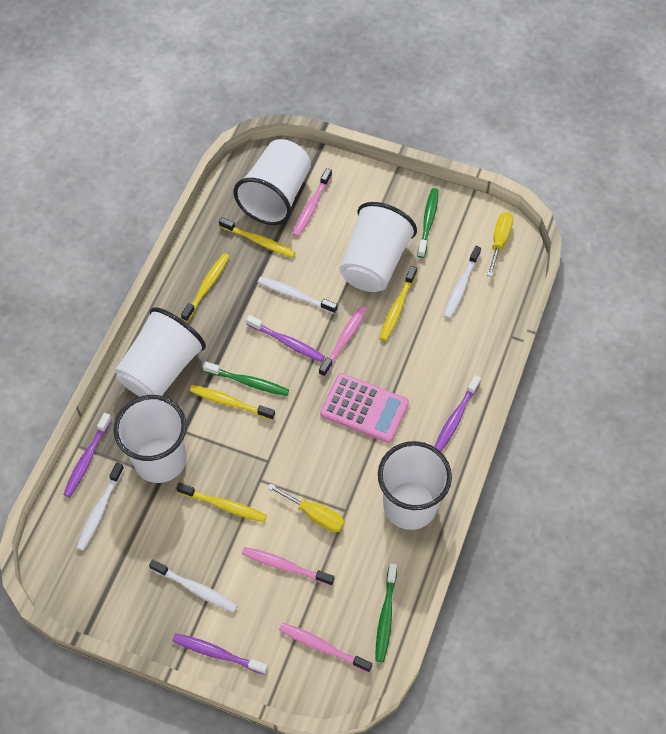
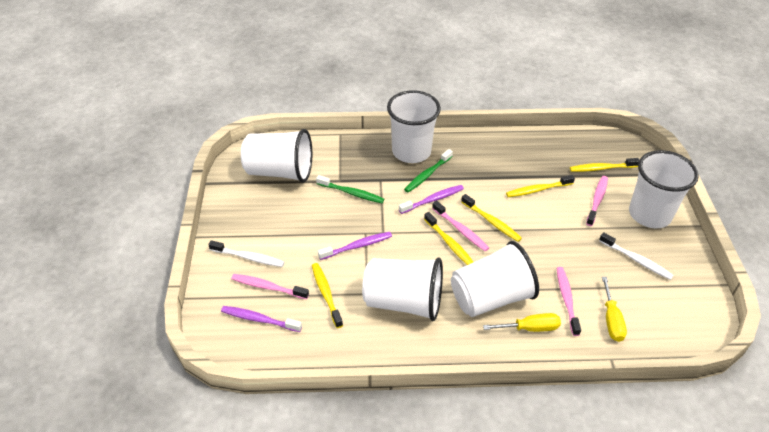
green toothbrush: [203,361,289,396] [375,563,397,662] [417,188,439,258] = 3 -> [316,175,384,203] [404,149,453,193] = 2
pink calculator: [320,373,409,443] = 1 -> none = 0
purple toothbrush: [63,413,112,497] [172,633,268,675] [246,315,325,362] [434,375,481,452] = 4 -> [221,306,302,332] [318,232,392,260] [399,185,464,214] = 3
white toothbrush: [76,462,124,551] [149,560,238,613] [258,276,338,314] [444,246,481,319] = 4 -> [208,240,284,267] [599,232,674,280] = 2

